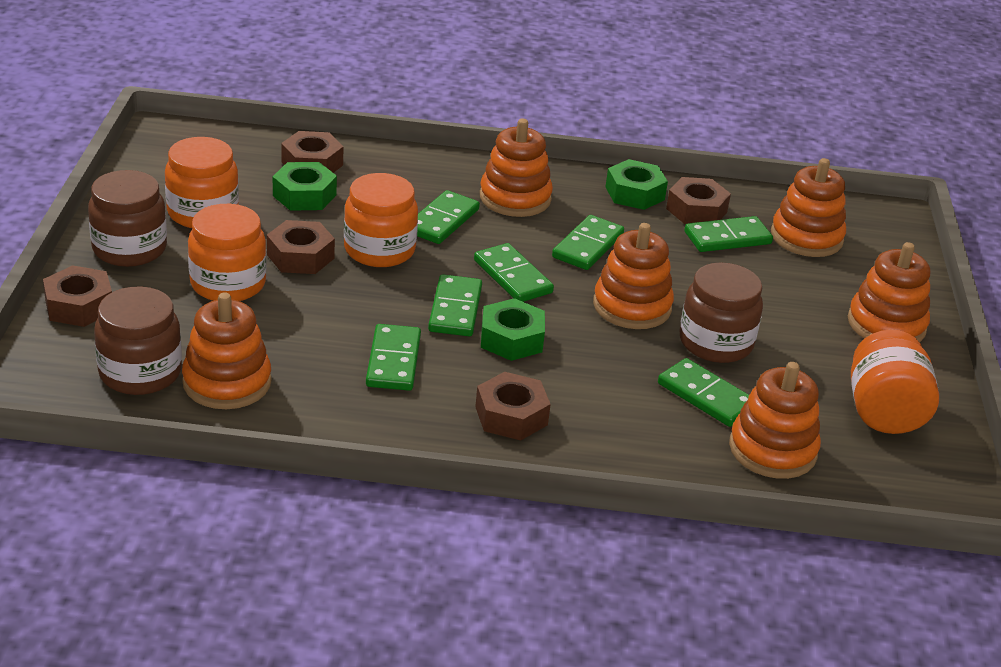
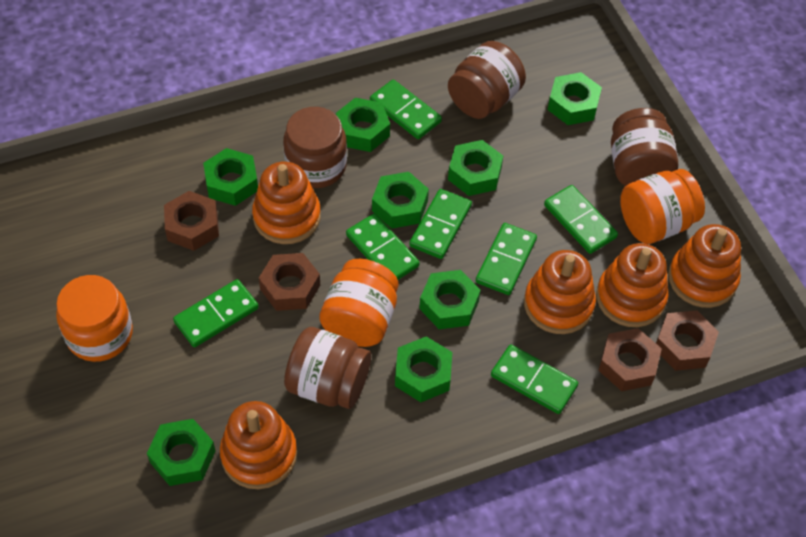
brown jar: [88,170,167,267] [94,286,182,395] [680,262,763,363] = 3 -> [283,107,347,188] [284,327,371,409] [448,41,526,119] [611,108,678,186] = 4
brown nut: [43,265,112,327] [267,220,335,274] [281,131,344,173] [475,372,551,441] [666,177,731,224] = 5 -> [164,191,219,251] [259,253,320,311] [598,328,662,391] [656,310,719,371] = 4
green nut: [273,162,337,211] [481,298,545,361] [605,159,668,210] = 3 -> [147,419,216,486] [203,148,258,206] [336,98,390,152] [372,172,429,229] [395,336,452,402] [419,270,481,329] [448,140,503,196] [548,72,602,125] = 8
orange jar: [165,137,239,228] [188,204,267,301] [344,173,418,267] [851,330,939,434] = 4 -> [56,275,133,362] [319,259,398,347] [620,169,705,244] = 3
orange stacking toy: [182,292,272,409] [480,119,553,217] [593,223,674,329] [729,362,821,479] [771,158,846,257] [848,242,930,342] = 6 -> [220,401,297,489] [252,162,321,244] [524,250,596,334] [596,243,669,327] [668,224,741,308] = 5

